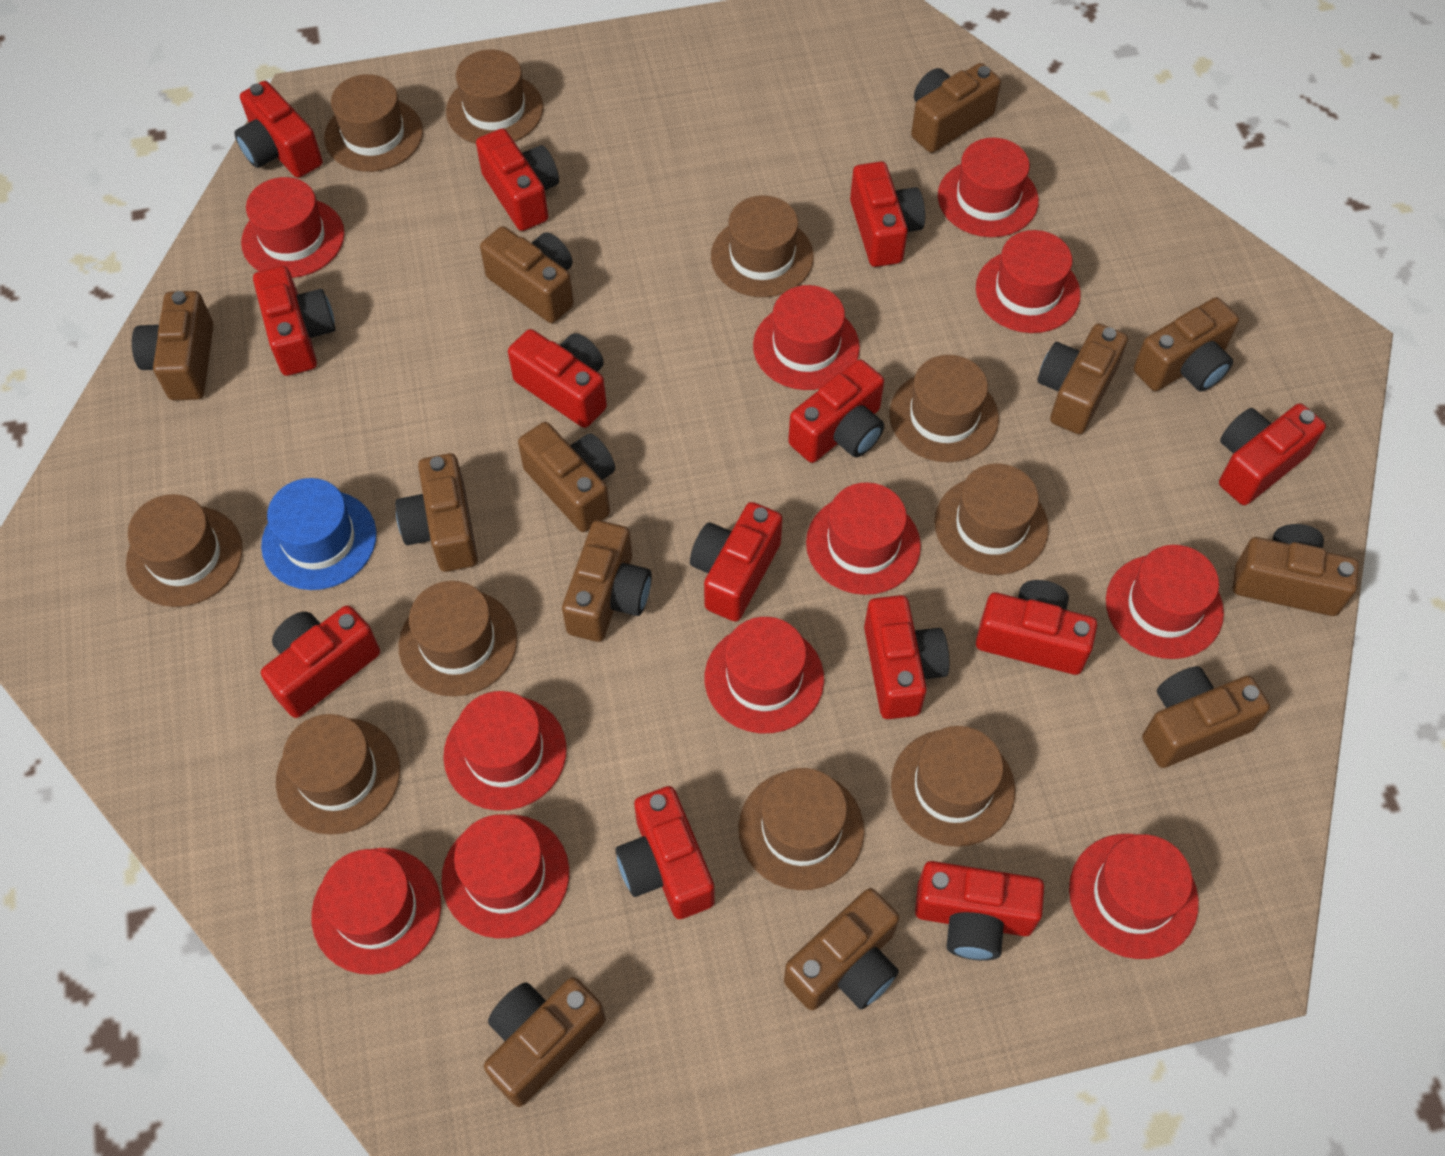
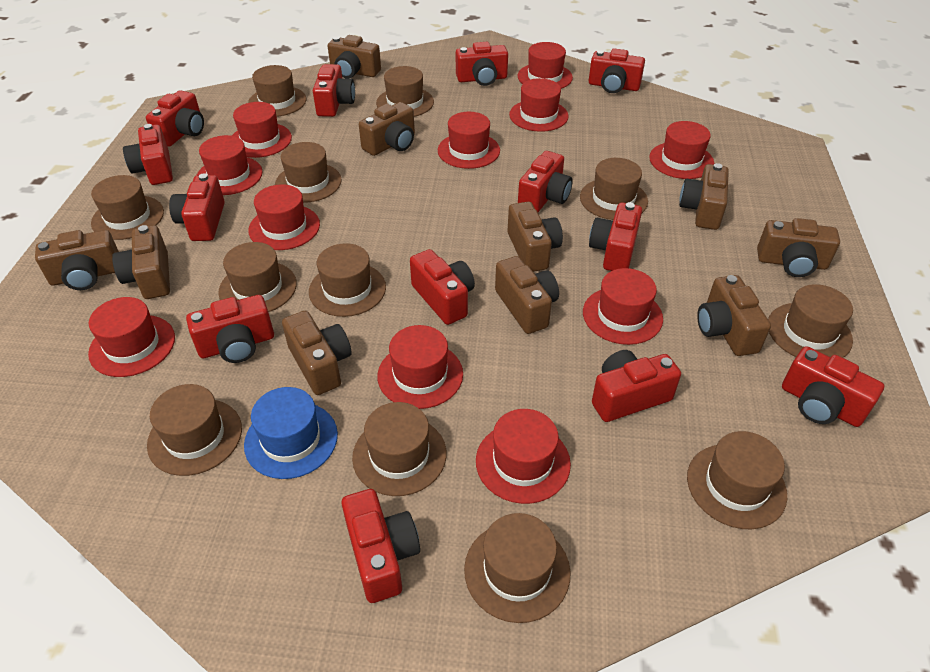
brown camera: [132,291,214,400] [395,453,478,572] [480,226,574,323] [484,977,606,1107] [518,422,615,532] [562,520,652,642] [784,888,899,1010] [911,63,1001,153] [1038,323,1128,434] [1134,297,1239,392] [1142,666,1270,768] [1233,524,1359,616] = 12 -> [35,230,119,290] [112,225,170,299] [282,311,352,395] [328,35,381,79] [359,102,415,156] [495,256,559,334] [508,202,563,272] [679,163,729,230] [697,275,771,356] [757,218,840,277] = 10
brown hat: [126,494,243,607] [276,714,400,835] [324,74,423,172] [398,581,517,696] [446,50,543,144] [711,196,814,297] [739,768,864,890] [889,355,999,462] [891,726,1015,847] [935,464,1049,575] = 10 -> [91,175,164,240] [147,384,242,476] [218,242,297,312] [248,65,306,117] [275,142,342,203] [309,243,386,317] [352,402,447,496] [376,66,434,117] [464,513,570,623] [580,158,648,220] [687,431,787,529] [768,284,853,358] = 12

